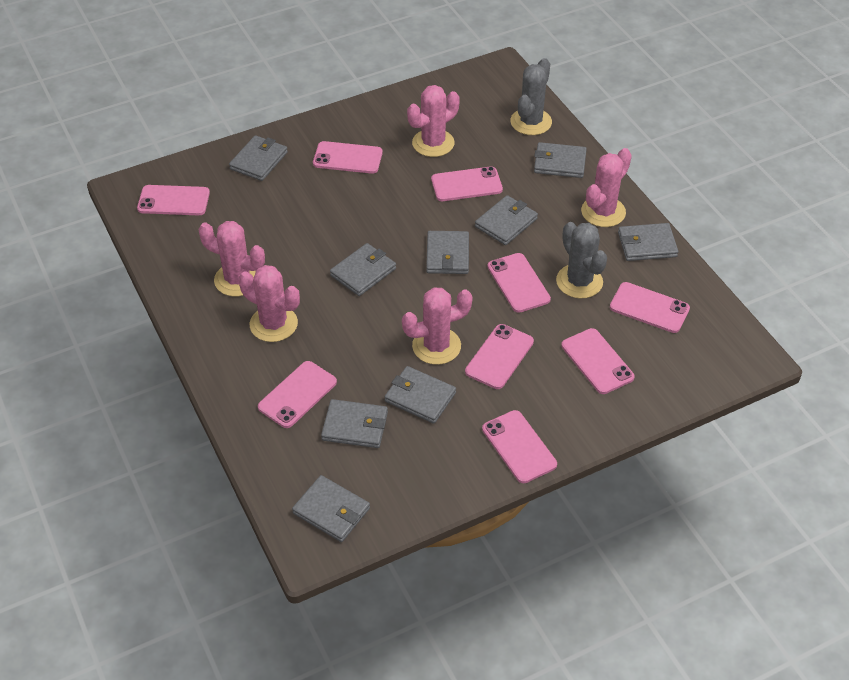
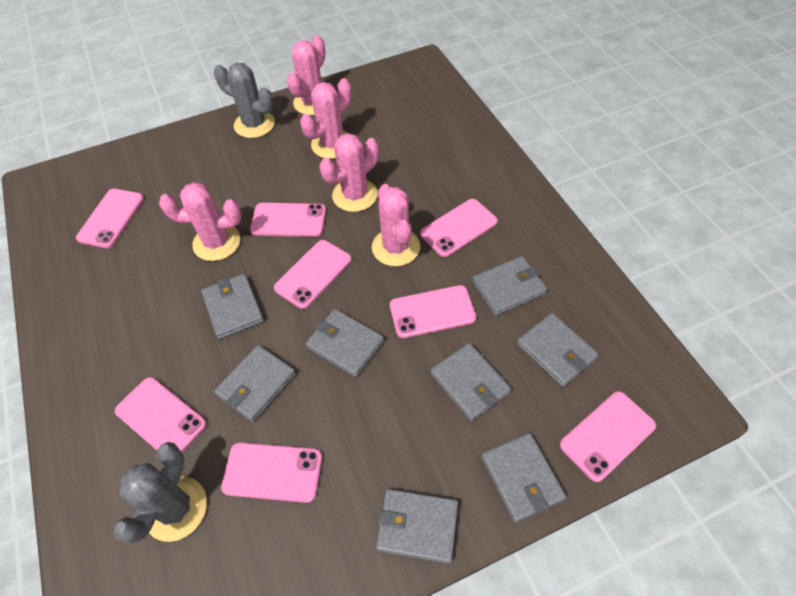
grey wallet: [229,135,288,181] [292,475,370,542] [321,399,388,448] [330,243,396,296] [385,366,456,424] [426,231,469,274] [475,195,538,245] [534,142,587,178] [618,223,679,261] = 9 -> [201,274,264,339] [214,345,296,422] [306,309,384,377] [376,489,458,564] [431,343,511,421] [472,256,547,315] [481,433,566,522] [517,313,599,387] = 8
pink phone: [137,185,210,215] [258,361,337,428] [313,141,383,174] [431,166,503,201] [465,324,534,389] [482,410,557,483] [488,253,551,313] [561,328,635,394] [610,282,690,333] = 9 -> [76,189,144,248] [115,377,207,453] [221,442,322,503] [250,203,326,237] [274,240,352,309] [390,285,476,338] [420,199,498,257] [560,391,656,482] = 8

